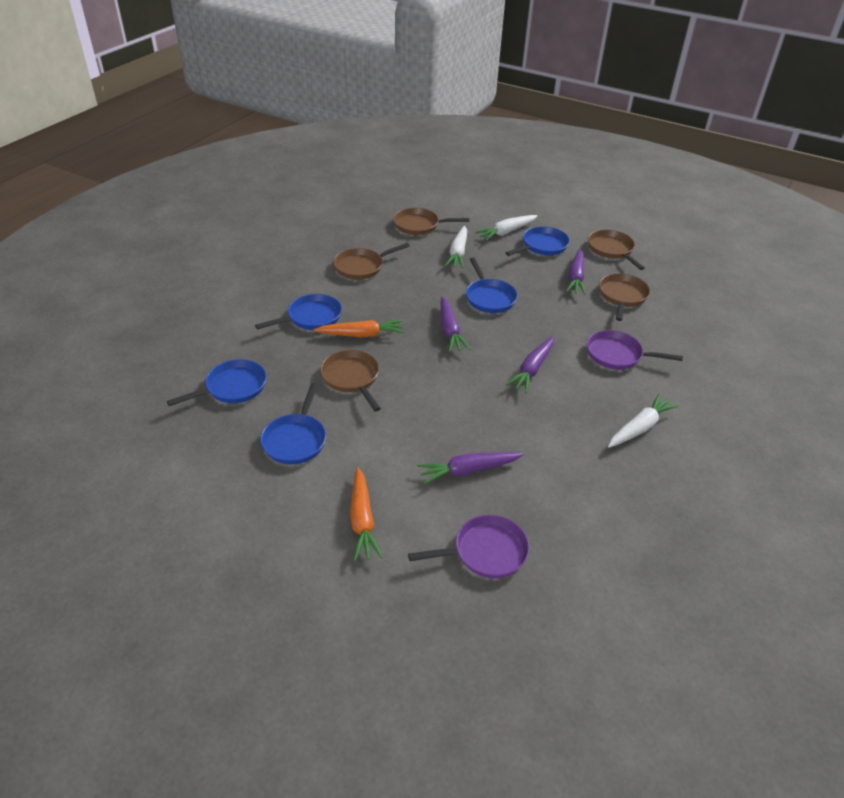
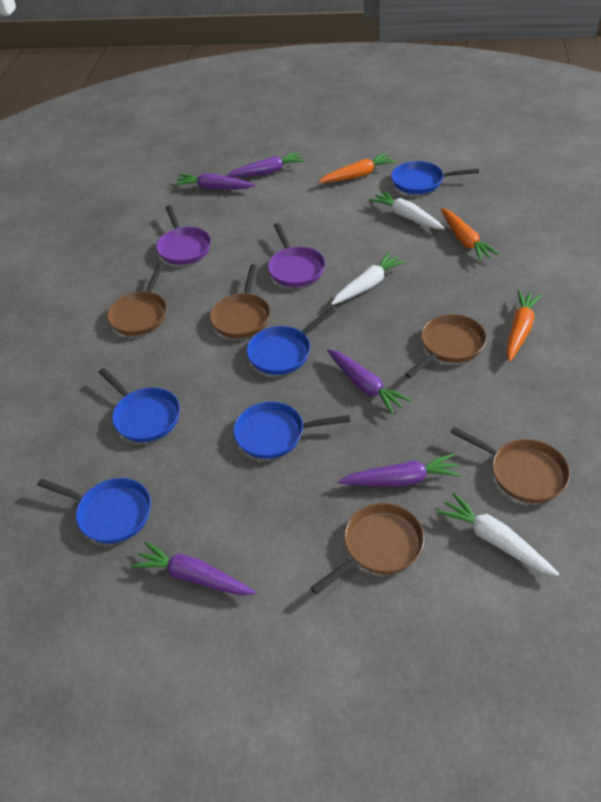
orange carrot: [313,320,404,337] [350,467,383,561] = 2 -> [319,153,396,183] [441,208,499,261] [506,290,542,362] = 3
purple carrot: [417,452,523,484] [440,296,470,352] [506,336,554,393] [566,249,586,295] = 4 -> [131,541,256,595] [174,173,255,189] [225,152,305,177] [327,349,411,415] [338,453,461,486] = 5

